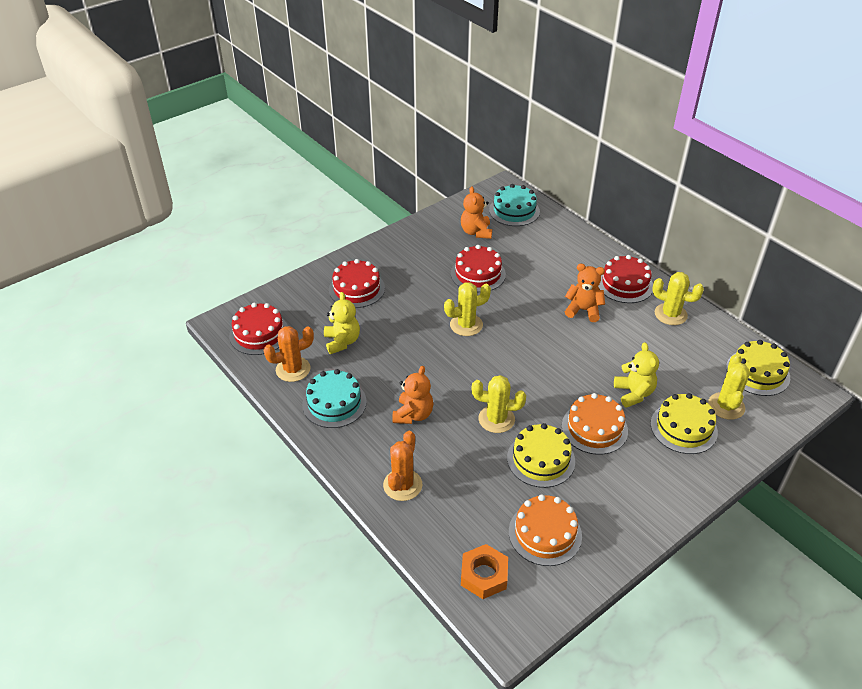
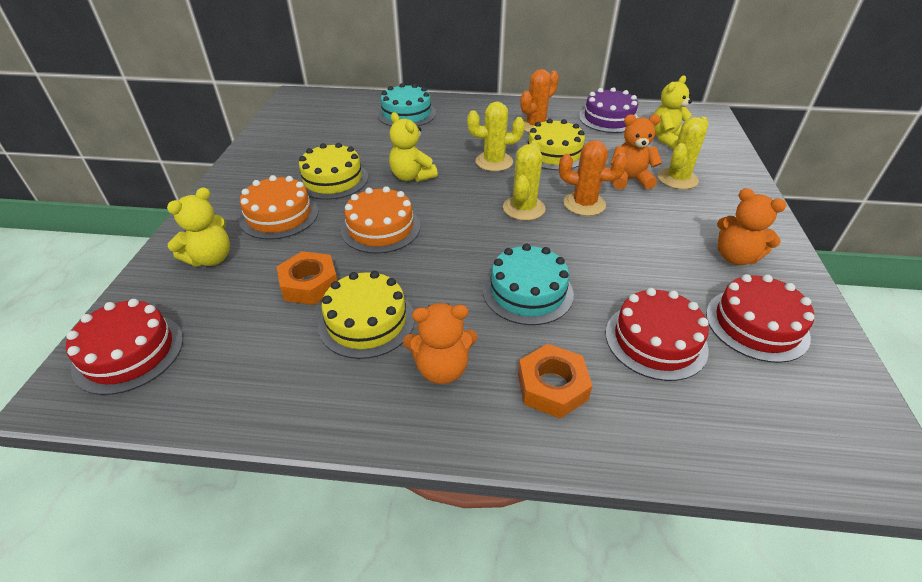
orange nut: [461,544,508,599] = 1 -> [277,251,337,305] [518,344,593,419] = 2
purple cake: none = 0 -> [579,87,639,133] = 1
red cake: [229,303,288,355] [329,259,385,308] [451,245,506,292] [598,255,653,303] = 4 -> [66,299,183,395] [606,288,709,381] [706,274,814,363] = 3
yellow cactus: [444,282,491,336] [472,375,526,433] [652,272,704,325] [708,354,750,420] = 4 -> [467,101,525,171] [503,140,545,221] [658,117,709,189] = 3
yellow teddy bear: [324,292,360,354] [614,343,659,408] = 2 -> [167,187,230,267] [389,112,438,182] [653,75,692,149] = 3

